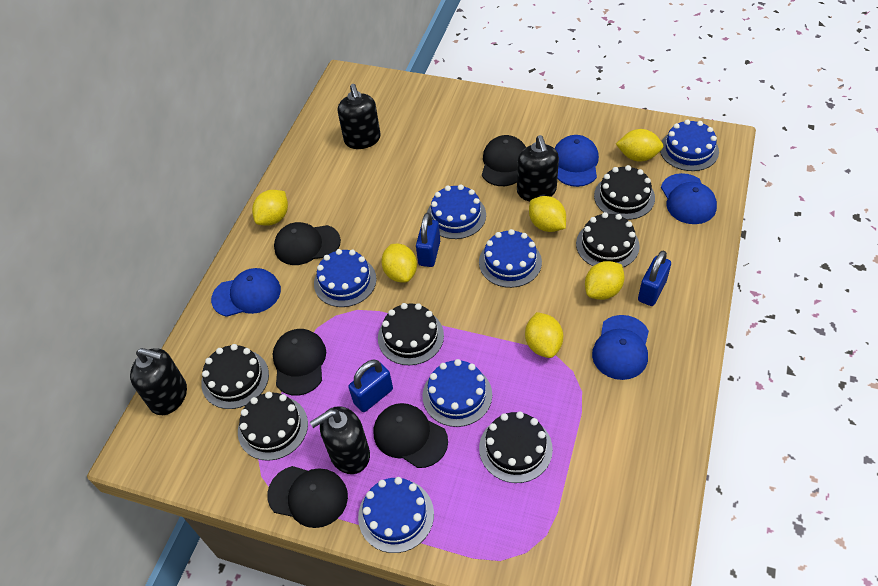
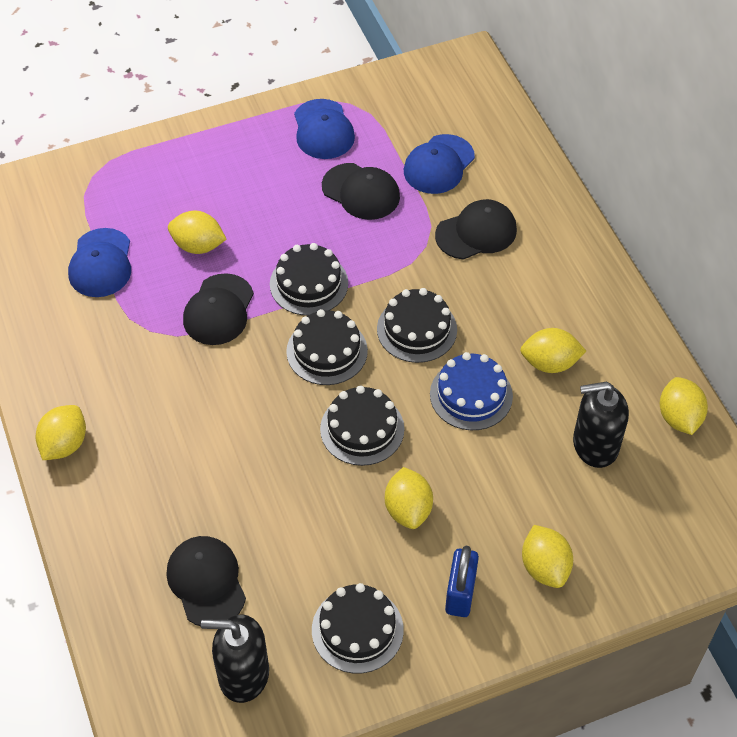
black cake: [201,344,269,409] [238,392,308,461] [378,303,444,365] [479,411,553,483] [576,212,640,267] [594,165,655,220] = 6 -> [270,243,348,316] [286,309,368,385] [312,583,404,674] [320,385,404,466] [377,288,457,363] = 5
black cap: [267,466,348,528] [273,329,326,396] [274,222,341,265] [374,403,448,468] [482,135,526,186] = 5 -> [166,536,246,626] [183,273,254,345] [322,163,400,220] [435,199,517,260] = 4
black soap dispenser: [130,348,187,415] [310,406,370,474] [338,84,381,149] [517,135,559,201] = 4 -> [201,614,269,703] [573,382,629,468] = 2
blue cake: [314,249,377,307] [358,477,434,553] [423,359,492,427] [427,184,486,239] [479,229,542,288] [660,119,719,171] = 6 -> [430,352,513,430] = 1
blue cap: [211,268,281,317] [554,135,599,187] [592,315,649,380] [661,173,717,224] = 4 -> [68,228,131,297] [294,99,355,159] [404,134,475,194] = 3
blue padlock: [348,360,393,412] [416,213,440,267] [638,250,671,306] = 3 -> [445,546,479,617] = 1

